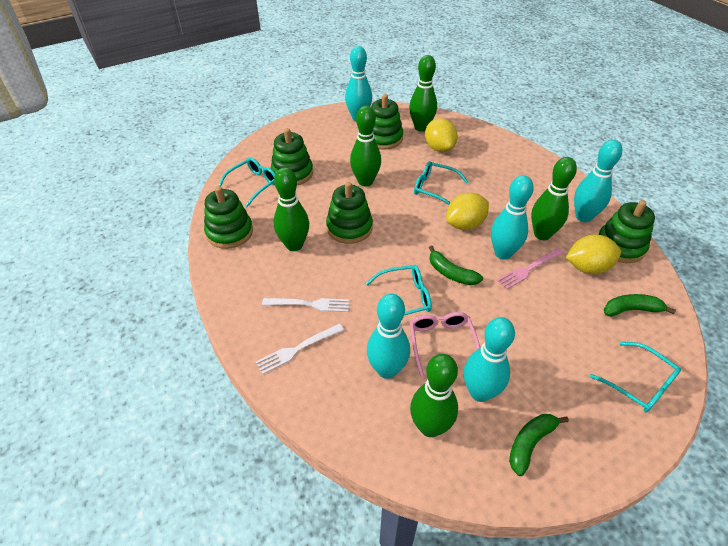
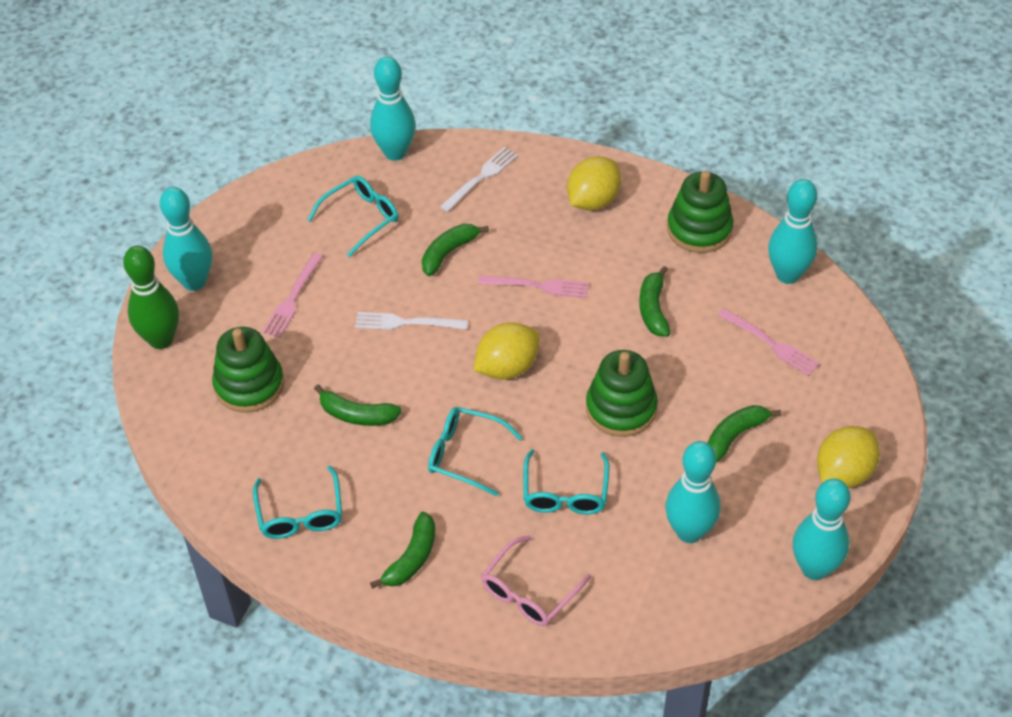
green banana: [429,246,483,285] [509,414,569,476] [604,294,676,316] = 3 -> [314,385,402,426] [370,512,435,589] [422,224,489,276] [639,266,670,337] [708,405,781,463] = 5
green bowling pin: [274,167,309,251] [350,106,381,186] [409,55,437,132] [410,354,458,437] [531,157,577,240] = 5 -> [123,246,179,349] = 1
green stacking toy: [204,186,253,249] [271,128,313,185] [326,182,373,244] [371,94,403,149] [598,200,655,263] = 5 -> [212,327,284,413] [586,350,658,437] [667,171,734,253] = 3
pink fork: [497,248,563,289] = 1 -> [262,253,323,338] [478,275,589,298] [718,308,820,376] = 3

